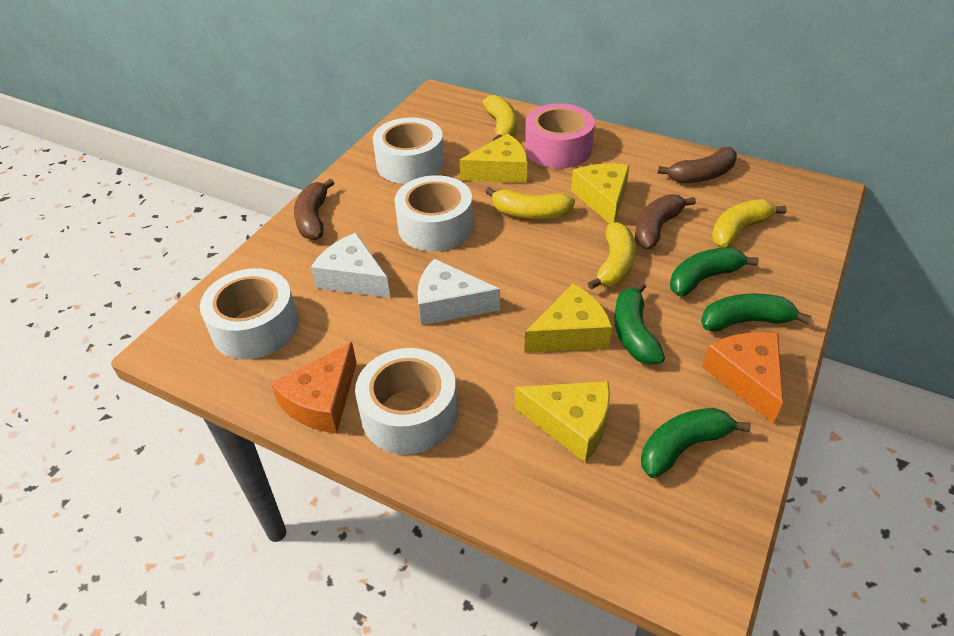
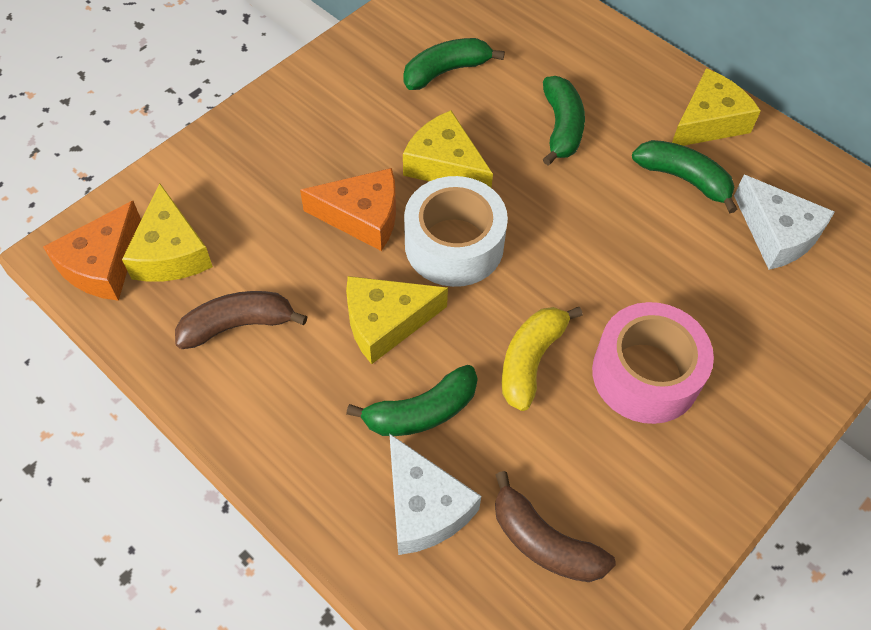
brown banana: [294,179,334,240] [635,194,696,249] [658,147,737,183] = 3 -> [175,291,308,349] [495,471,616,582] = 2
white tape: [200,268,299,359] [355,348,457,455] [373,117,444,184] [394,175,473,251] = 4 -> [404,176,508,287] = 1
yellow banana: [483,95,517,141] [485,187,575,219] [588,222,636,290] [711,199,787,248] = 4 -> [502,307,583,411] = 1

